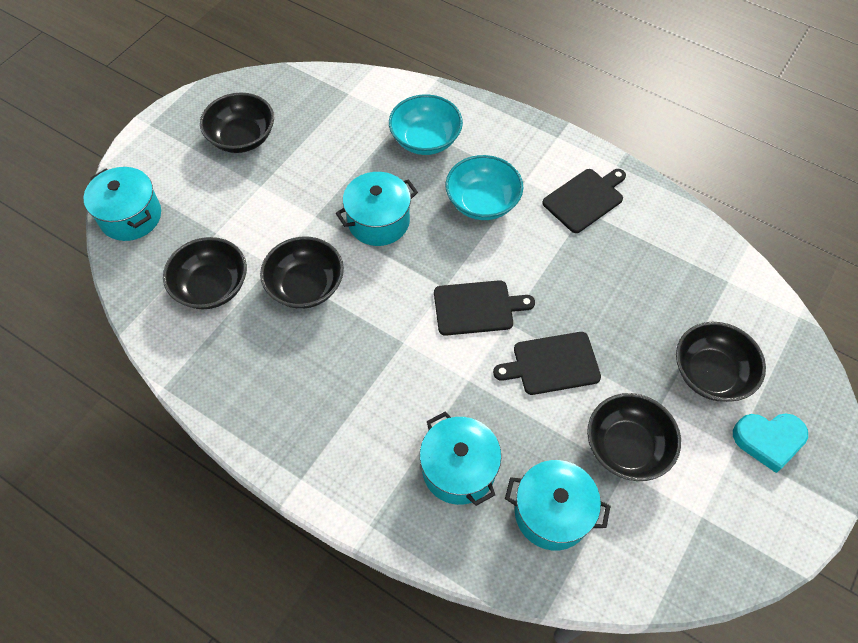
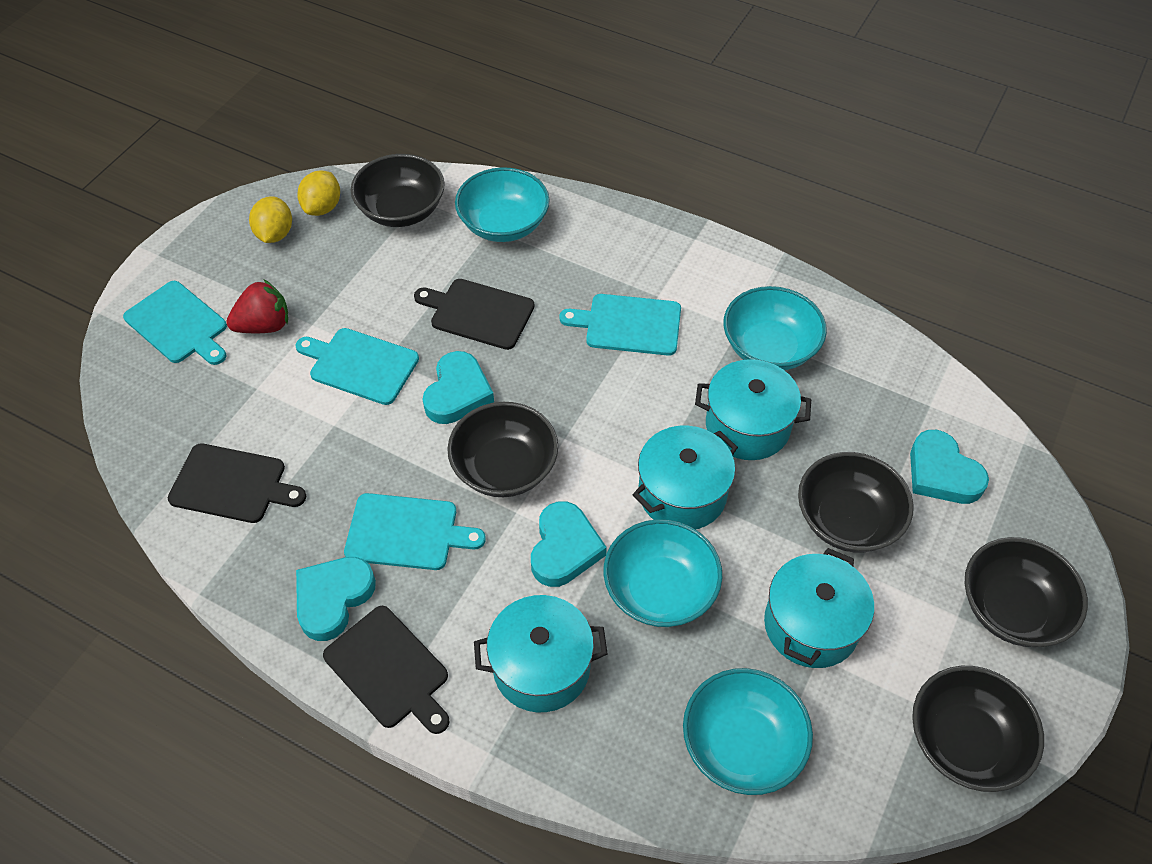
red strawberry: none = 0 -> [226,280,288,333] = 1
turquoise bowl: [389,94,463,155] [445,155,523,220] = 2 -> [455,167,550,242] [603,519,723,627] [683,668,813,795] [723,286,827,370] = 4
turquoise cutting board: none = 0 -> [123,281,227,365] [296,328,419,405] [344,493,486,570] [559,294,681,356] = 4
turquoise heart: [733,413,808,473] = 1 -> [296,557,376,641] [423,351,494,424] [531,501,607,587] [910,430,989,504] = 4
yellow lemon: none = 0 -> [249,196,292,243] [297,170,340,216] = 2

